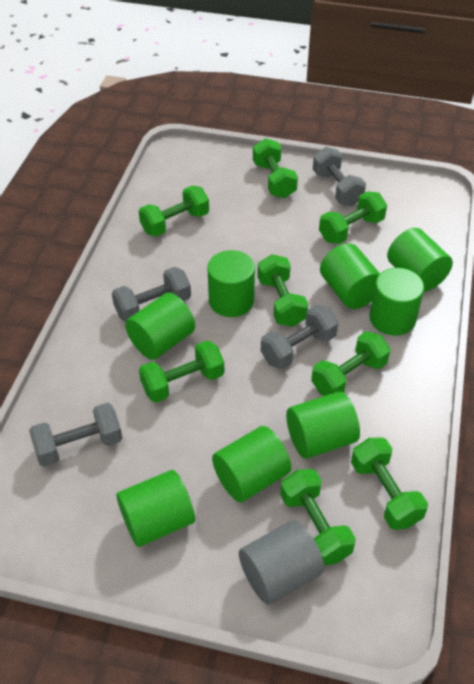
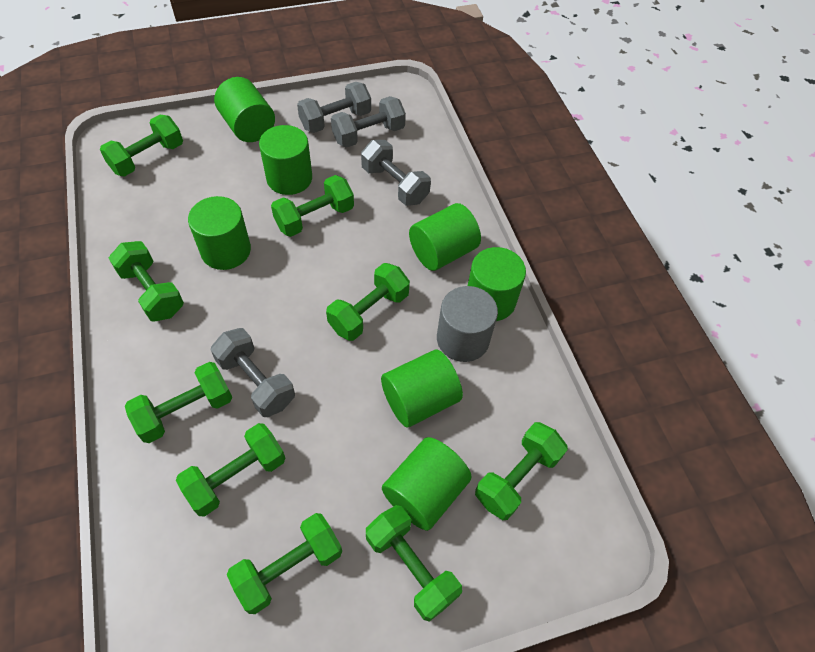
green cylinder: [116,470,195,547] [125,293,195,360] [207,250,255,317] [212,426,291,503] [286,392,360,459] [320,243,380,309] [369,268,424,336] [387,228,453,292] = 8 -> [188,196,251,270] [214,77,275,142] [259,125,312,195] [381,350,463,427] [382,437,472,531] [409,203,481,271] [468,247,526,321] = 7
green dumbbell: [139,186,209,237] [139,340,224,403] [253,138,298,198] [257,254,308,327] [280,469,356,566] [311,331,391,396] [319,191,387,244] [351,438,428,530] = 8 -> [100,115,183,176] [108,241,184,322] [125,362,232,443] [176,423,285,517] [227,513,342,614] [271,175,354,237] [326,263,410,341] [366,505,462,622] [475,422,568,520] = 9

